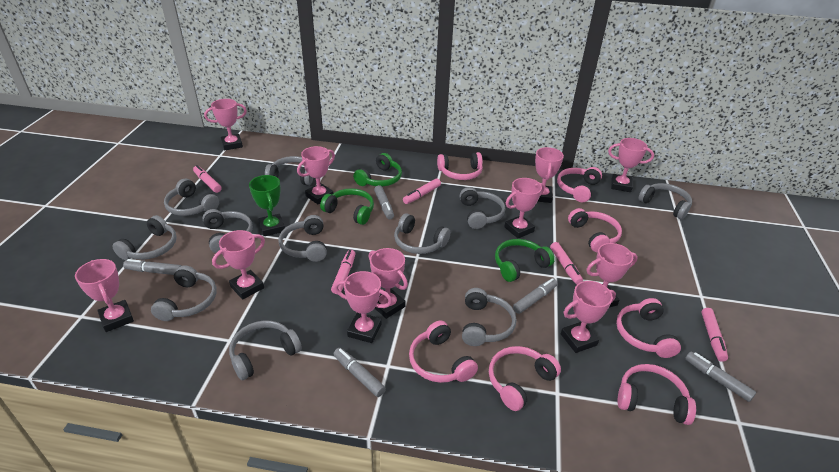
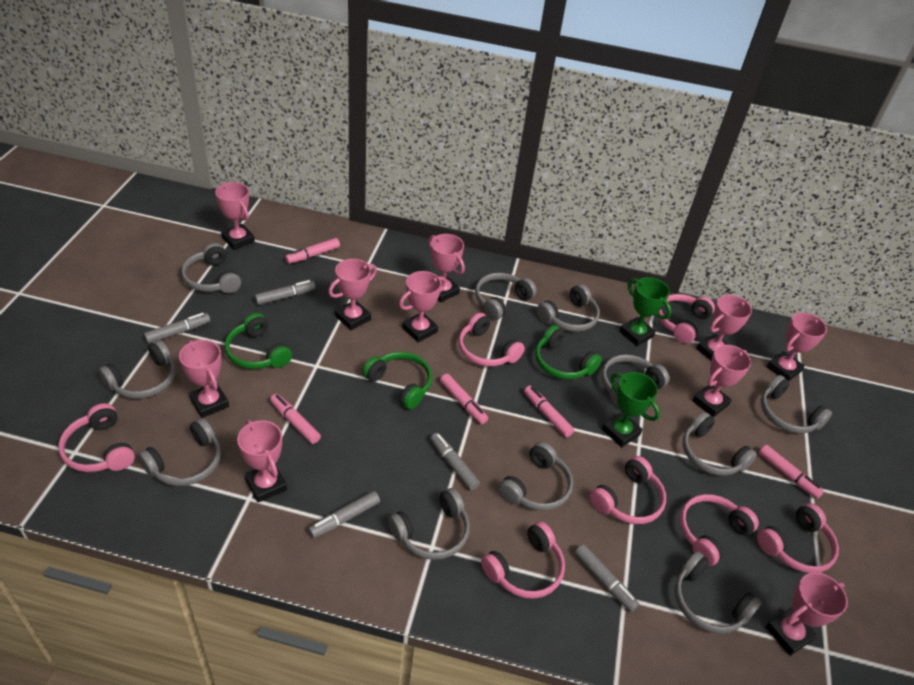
green trophy: [249,175,285,236] = 1 -> [602,372,660,447] [619,277,671,346] = 2
pink trophy: [75,259,134,332] [204,99,247,150] [212,230,265,299] [297,146,335,204] [334,271,392,343] [369,248,408,319] [504,178,544,238] [535,147,564,203] [561,281,616,353] [586,243,638,307] [608,138,654,192] = 11 -> [179,340,229,418] [215,182,255,250] [237,420,287,502] [328,259,377,330] [399,271,446,342] [429,234,465,302] [692,345,751,417] [696,295,752,361] [765,572,848,656] [767,312,827,381] = 10

